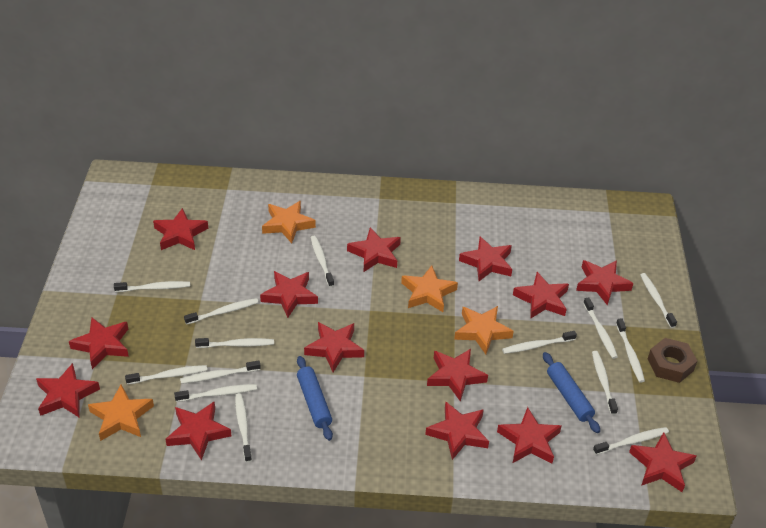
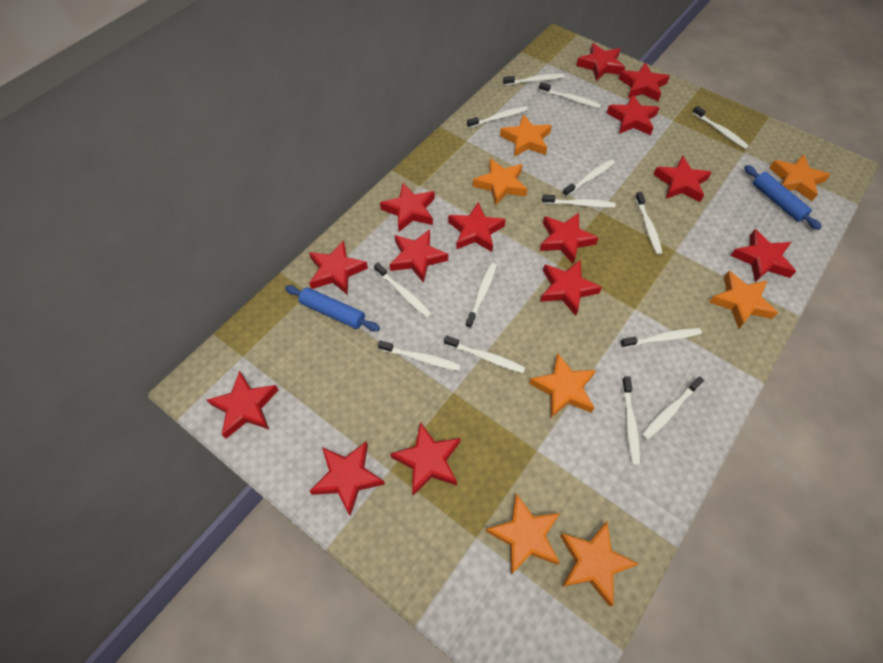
brown nut: [648,338,697,383] = 1 -> none = 0
orange star: [88,385,154,441] [262,201,316,243] [401,265,458,312] [454,306,514,355] = 4 -> [473,159,528,206] [485,493,560,575] [500,114,552,157] [529,353,596,418] [560,522,638,607] [709,271,778,329] [769,154,831,201] = 7

